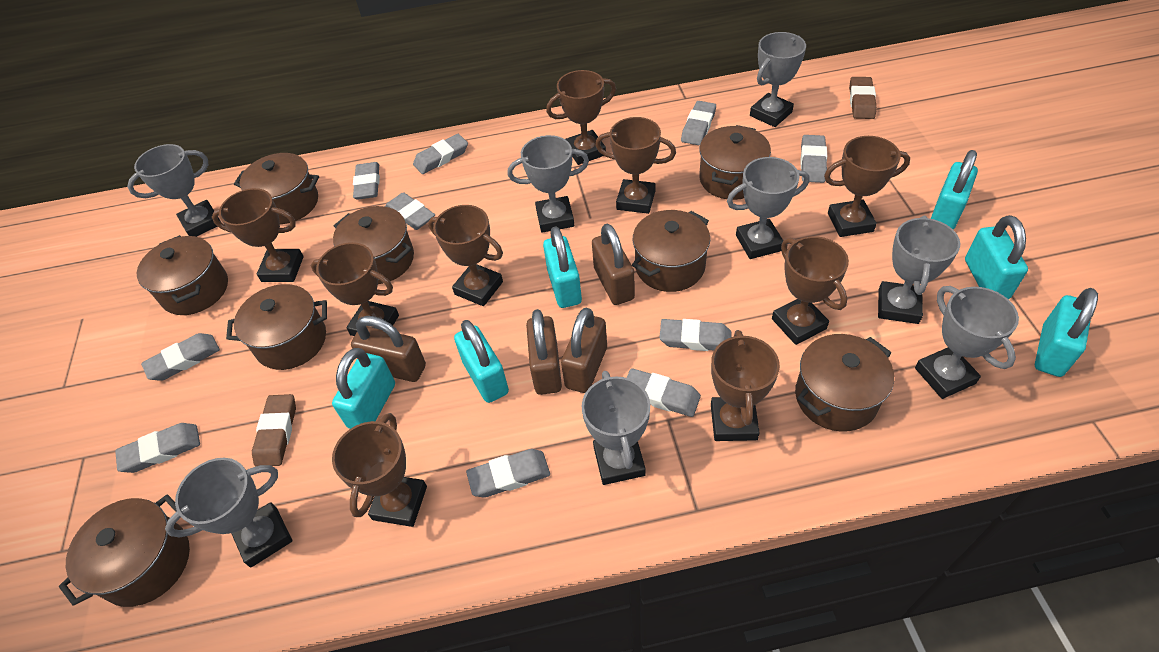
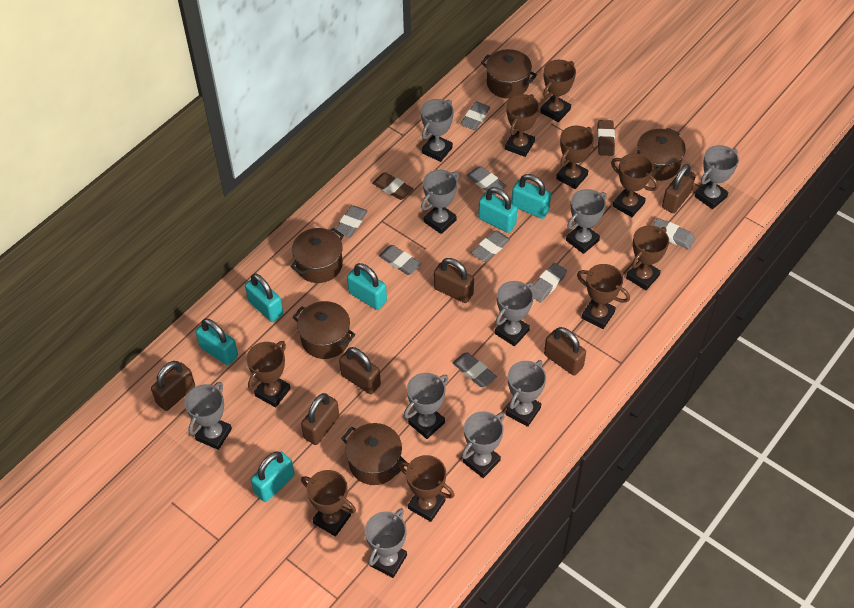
brown padlock: [351,316,426,382] [526,309,562,395] [561,308,607,393] [592,224,635,305] = 4 -> [151,361,195,411] [301,393,339,445] [339,347,381,394] [434,258,474,303] [544,327,586,376] [662,164,696,213] = 6
brown pot: [59,495,190,607] [137,235,228,315] [226,284,327,370] [234,153,319,224] [333,206,414,284] [632,210,710,292] [699,125,771,200] [795,334,894,432] = 8 -> [291,228,344,283] [293,301,356,359] [341,423,406,485] [481,49,537,98] [637,128,686,181] = 5
grey eraser: [115,423,200,473] [141,333,220,381] [353,162,380,200] [385,192,435,230] [413,134,468,174] [466,449,550,498] [627,368,701,417] [659,319,732,351] [681,101,716,145] [800,135,827,183] = 10 -> [336,205,368,237] [379,245,421,275] [453,353,497,387] [460,102,490,130] [467,166,506,195] [471,231,510,262] [532,263,567,303] [652,218,695,249] = 8
grey trophy: [127,144,222,237] [165,458,292,568] [508,135,589,233] [582,371,650,485] [727,157,809,259] [750,32,806,127] [878,216,960,324] [915,286,1019,399] = 8 -> [184,382,232,450] [365,508,407,578] [404,373,448,439] [421,99,454,162] [421,170,459,234] [462,411,505,478] [495,281,534,347] [506,360,546,427] [566,189,607,254] [695,145,739,209] = 10

